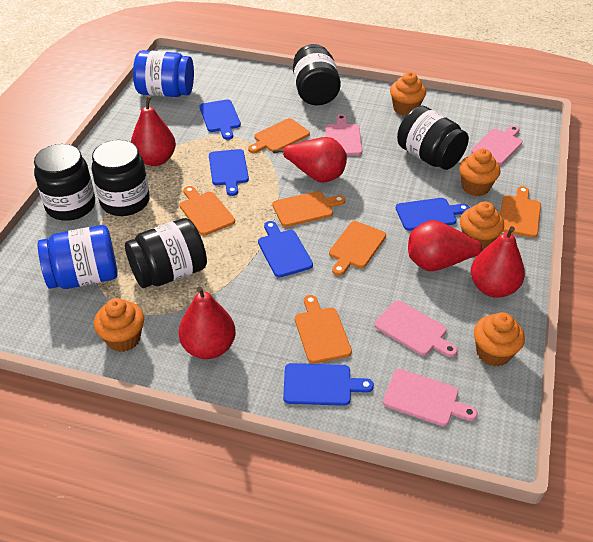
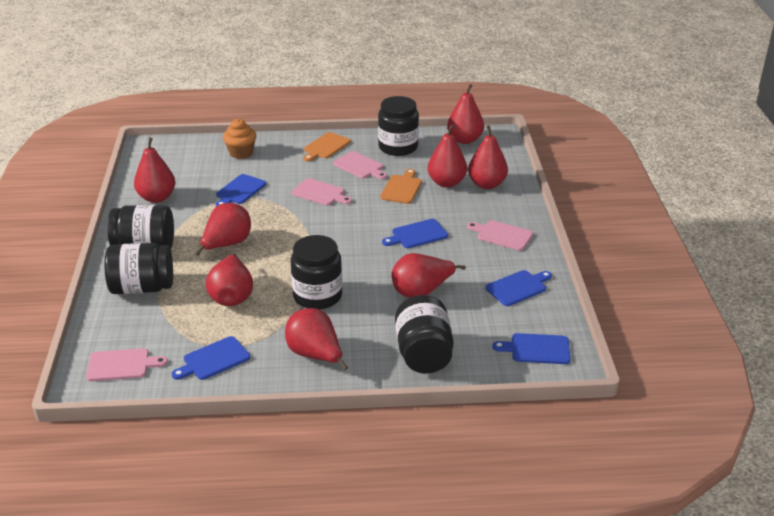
blue jar: [38,225,118,289] [133,50,194,97] = 2 -> none = 0
orange cupcake: [94,298,144,352] [390,72,426,116] [459,149,501,196] [460,201,504,248] [474,312,525,367] = 5 -> [223,119,256,159] = 1
orange cutting board: [180,186,235,236] [248,118,310,153] [272,191,345,227] [295,295,352,364] [329,221,386,276] [500,186,541,238] = 6 -> [303,132,351,162] [380,169,422,204] = 2
red pear: [131,96,176,166] [179,286,236,359] [273,137,347,183] [408,220,485,271] [471,226,525,298] = 5 -> [134,138,175,203] [195,203,251,256] [206,253,253,306] [285,308,348,370] [392,253,466,298] [428,124,467,188] [447,84,484,144] [468,125,508,189] = 8

